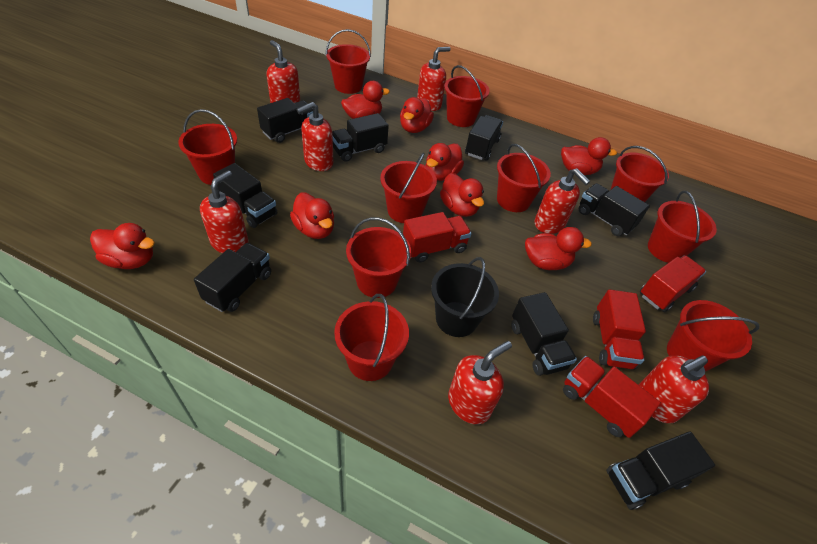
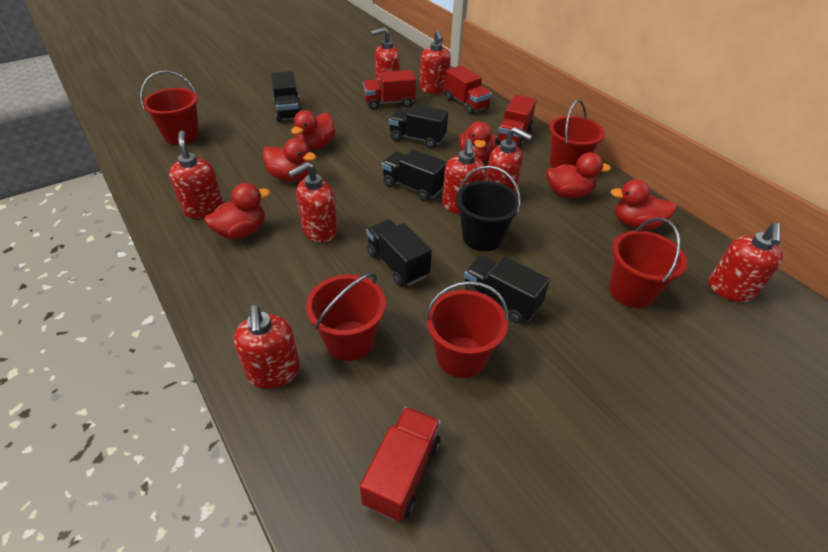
black truck: [194,243,271,312] [213,163,277,228] [257,98,313,143] [332,113,389,162] [465,115,503,161] [511,292,577,376] [579,183,650,236] [606,431,715,510] = 8 -> [271,71,301,122] [366,219,432,286] [382,149,447,201] [389,104,448,148] [464,256,550,323] = 5
red bucket: [178,109,237,185] [325,29,371,94] [334,294,409,381] [346,217,411,298] [380,152,437,223] [444,65,490,127] [497,144,551,212] [611,146,669,202] [648,191,717,263] [667,300,759,372] = 10 -> [140,71,199,145] [306,273,386,361] [425,281,509,378] [549,99,605,168] [609,218,687,308] = 5
red duck: [90,223,155,269] [290,192,334,239] [341,81,390,119] [400,97,434,133] [426,143,464,181] [440,173,484,217] [525,227,592,270] [561,137,617,175] = 8 -> [205,183,270,239] [263,138,316,181] [291,110,336,150] [459,121,496,161] [546,152,611,198] [611,179,677,230] = 6
red soap dispenser: [200,170,249,253] [267,40,300,103] [297,102,333,171] [417,47,451,111] [448,341,512,424] [534,168,590,234] [639,356,709,423] = 7 -> [169,130,224,219] [233,305,300,389] [288,162,338,243] [371,27,400,84] [420,30,451,94] [442,139,486,214] [486,127,532,192] [709,223,783,302] = 8

